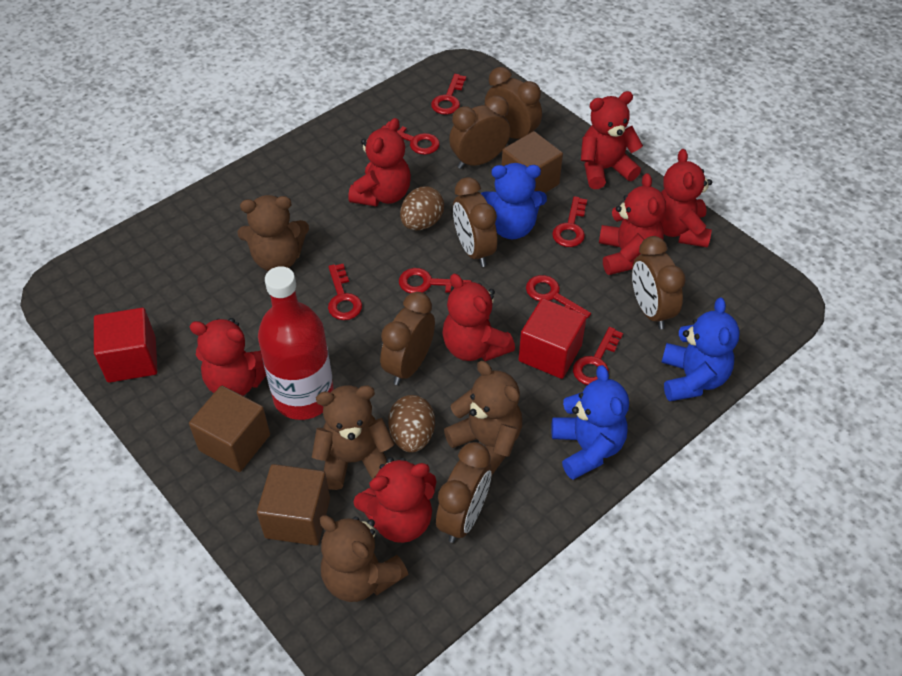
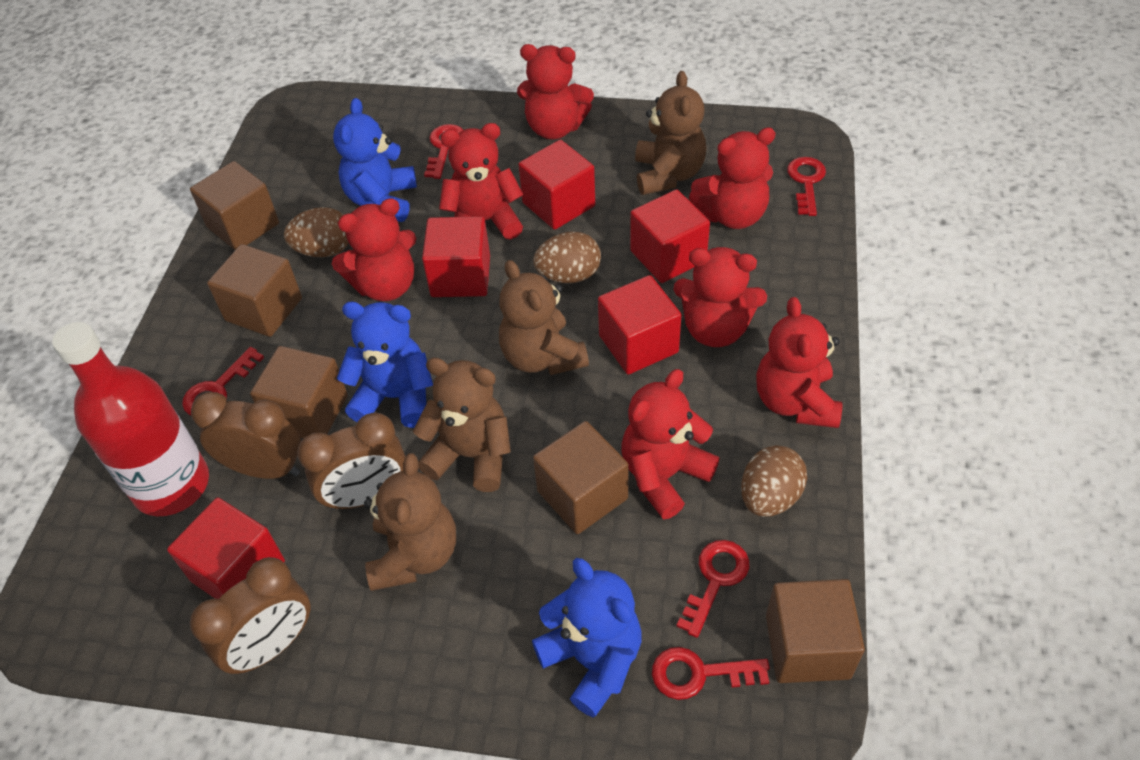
brown clock: [380,292,435,385] [436,442,491,543] [449,95,510,169] [453,177,497,267] [485,67,542,139] [632,236,686,329] = 6 -> [190,557,311,674] [191,392,301,479] [297,412,406,510] = 3
brown cube: [189,386,270,472] [257,464,330,546] [502,131,563,193] = 3 -> [190,161,279,250] [207,244,302,337] [250,346,348,439] [533,421,629,534] [766,579,865,683] = 5
brown egg: [388,395,435,453] [400,186,444,230] = 2 -> [284,207,349,257] [533,231,601,283] [741,445,807,517] = 3
red cube: [94,308,157,383] [519,298,587,379] = 2 -> [167,497,285,599] [422,216,490,297] [518,140,595,230] [598,275,681,375] [630,189,710,283] = 5
red key: [328,264,362,320] [382,121,440,155] [399,268,472,293] [431,74,466,115] [526,275,591,318] [552,196,587,247] [573,327,623,385] = 7 -> [182,347,264,416] [424,124,463,179] [652,647,770,700] [676,540,749,638] [787,157,826,216] = 5

